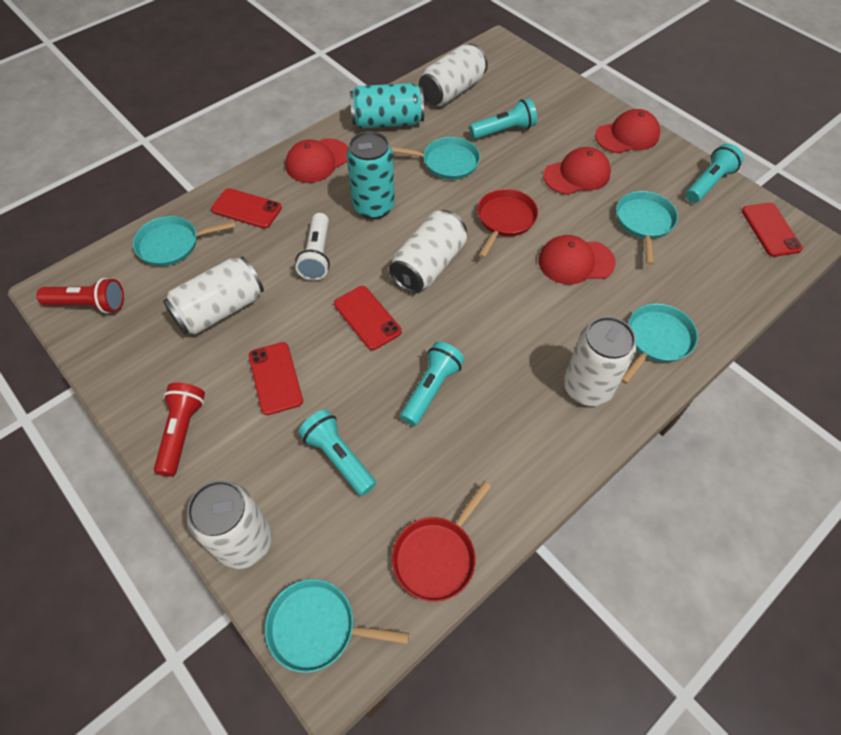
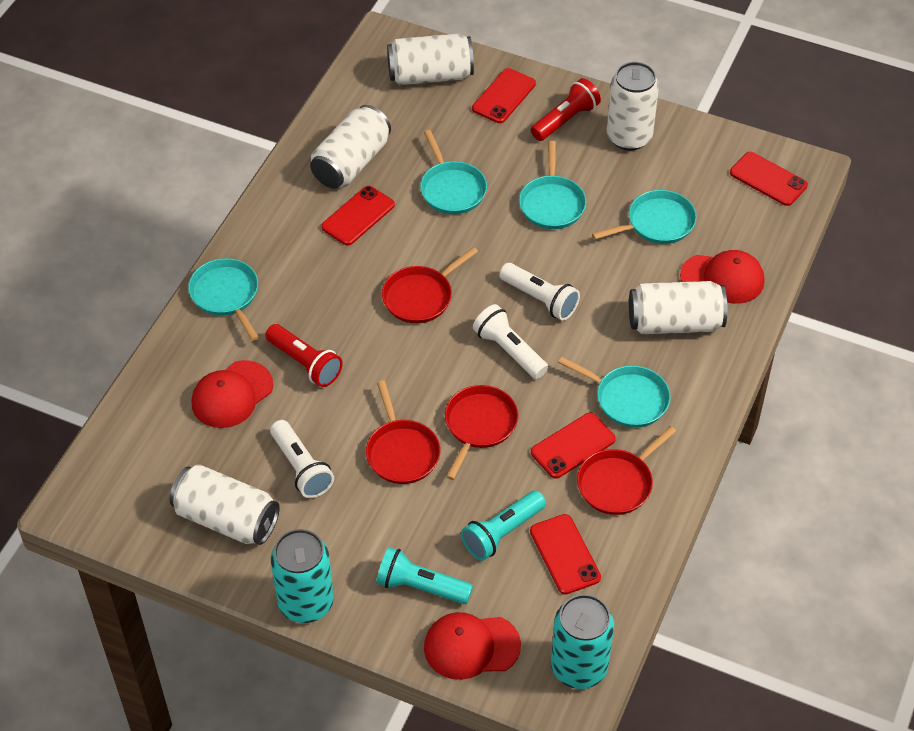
red cap: [286,138,349,183] [538,235,616,285] [543,147,611,195] [595,109,660,153] = 4 -> [192,360,273,428] [424,612,521,680] [680,250,764,304] = 3
red pan: [392,481,491,602] [478,189,538,258] = 2 -> [366,380,441,484] [382,247,478,323] [445,385,519,480] [577,426,676,515] = 4
red phone: [211,188,282,229] [249,342,303,415] [334,286,402,350] [742,203,803,257] = 4 -> [321,186,395,245] [472,68,536,123] [530,514,601,594] [531,413,616,479] [730,152,808,206] = 5
turquoise flashlight: [298,409,376,496] [400,341,465,426] [469,98,537,139] [686,144,744,203] = 4 -> [376,547,473,604] [461,490,546,561] = 2
white flashlight: [295,213,330,280] = 1 -> [270,420,334,498] [473,304,548,379] [499,263,580,321] = 3

